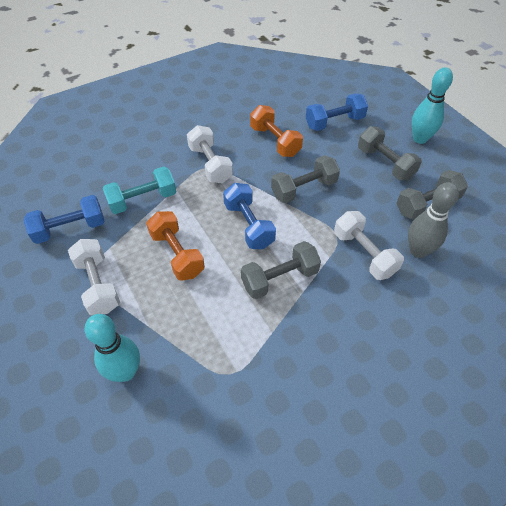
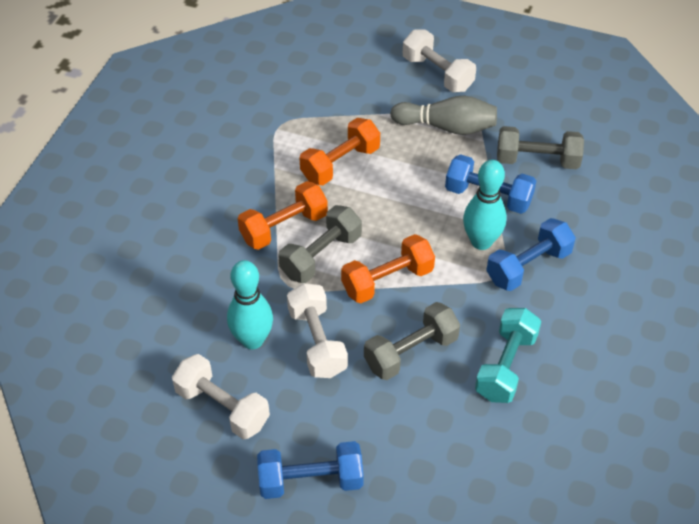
grey dumbbell: [241,241,321,299] [271,155,340,203] [358,126,422,180] [396,170,468,220] = 4 -> [278,205,362,283] [364,302,460,380] [497,126,584,169] = 3
orange dumbbell: [146,211,205,281] [250,105,303,157] = 2 -> [238,181,328,250] [300,118,380,185] [341,234,435,303] = 3

